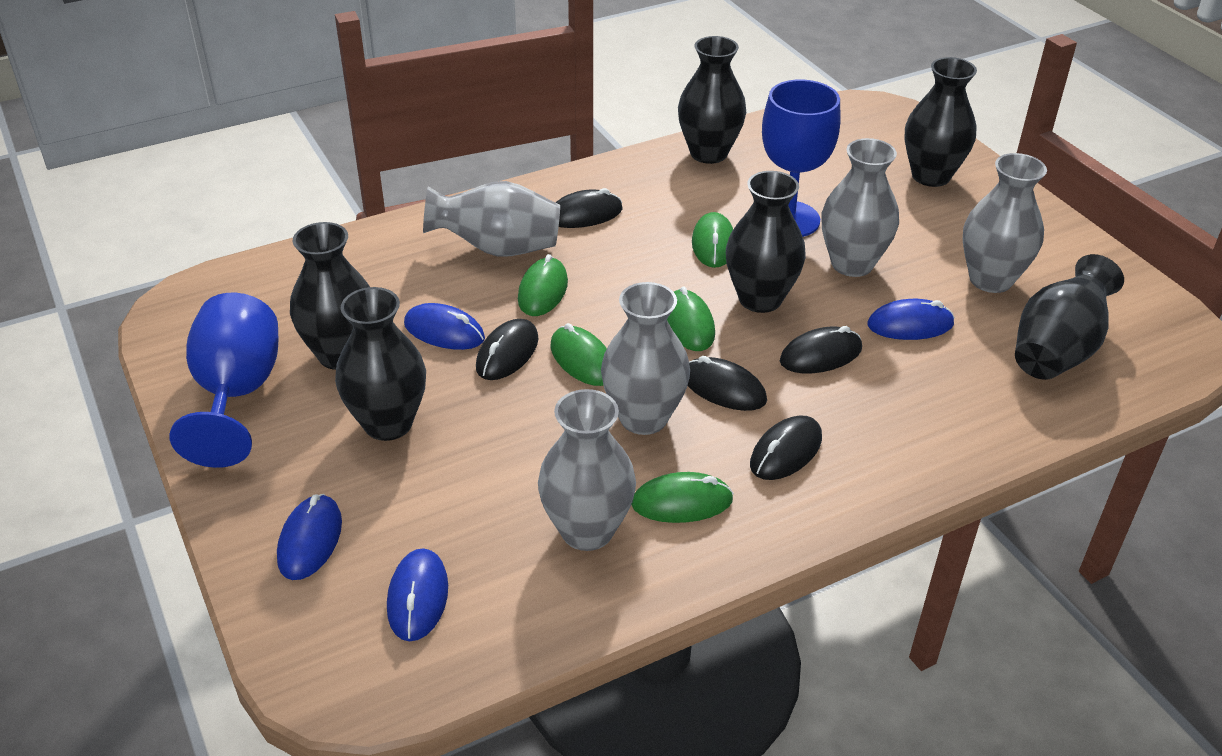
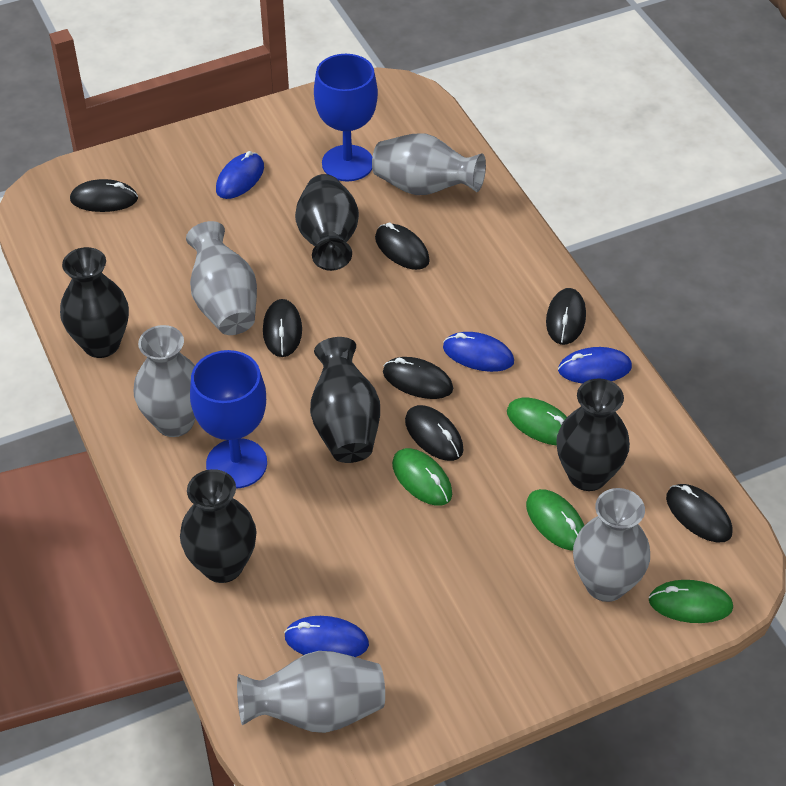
black mouse: [476,319,539,380] [555,188,623,228] [687,356,767,411] [750,416,822,480] [780,326,862,373] = 5 -> [70,179,138,212] [263,299,302,357] [375,222,430,270] [383,357,453,399] [405,405,463,461] [546,288,586,345] [666,484,733,542] = 7
black vase: [290,222,370,370] [335,287,426,441] [678,36,746,164] [726,171,806,313] [905,57,977,187] [1015,254,1124,380] = 6 -> [60,247,129,358] [180,469,257,583] [295,174,359,271] [310,337,380,463] [556,378,630,491] = 5
green mouse: [518,254,568,316] [550,323,607,386] [631,472,734,523] [667,286,715,351] [692,212,733,268] = 5 -> [392,448,452,505] [507,398,567,445] [526,489,584,550] [649,580,733,623] = 4

